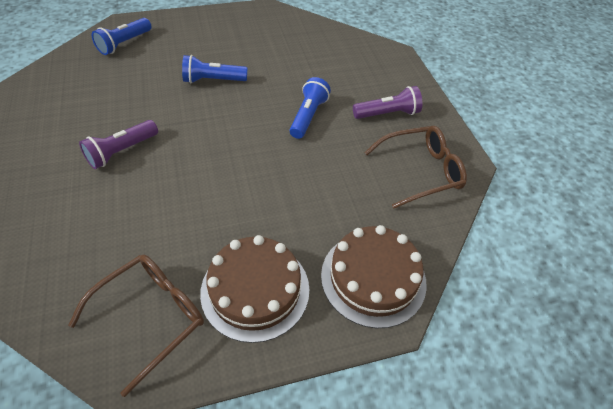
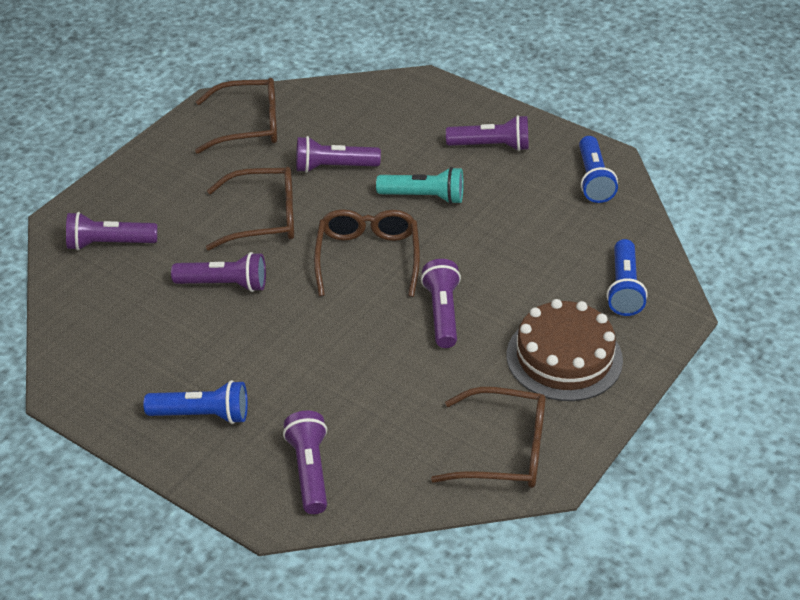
brown cake: [200,235,309,343] [321,225,427,328] = 2 -> [506,299,623,401] = 1
brown glasses: [68,254,204,397] [364,126,467,209] = 2 -> [195,78,277,154] [206,167,294,250] [314,209,420,297] [431,387,546,488] = 4
purple flashlight: [79,120,158,169] [353,86,422,119] = 2 -> [66,212,158,251] [171,252,266,292] [283,411,327,514] [296,136,381,173] [421,259,461,348] [446,115,529,151] = 6
turquoise flashlight: none = 0 -> [376,167,463,204] = 1

